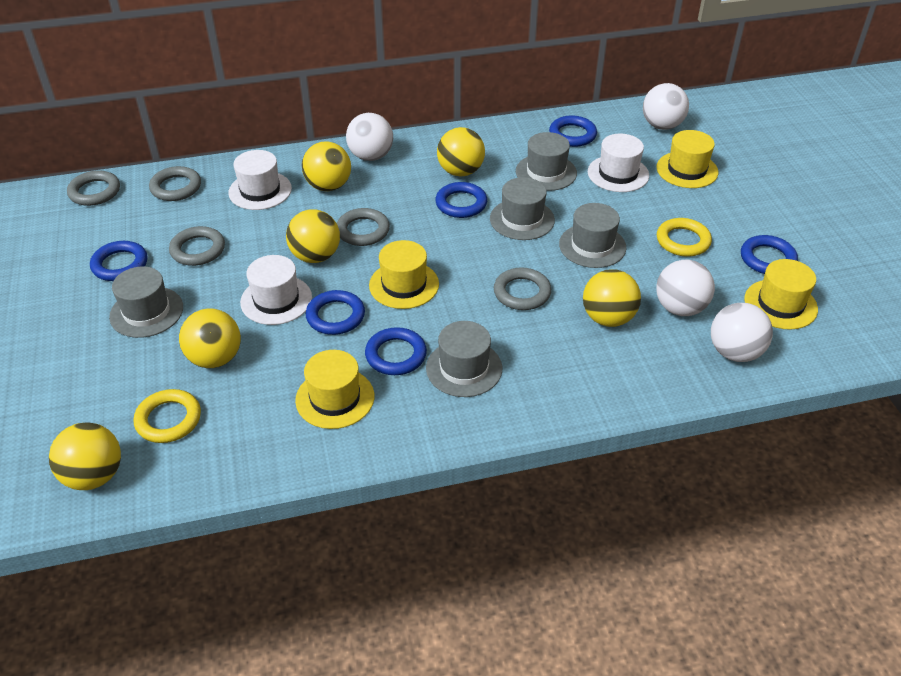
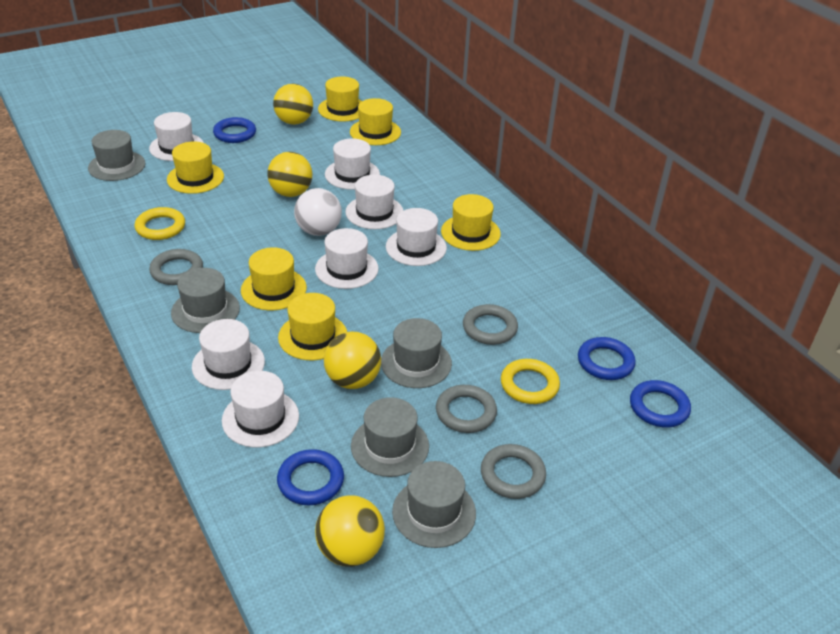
blue ring: [90,241,147,281] [306,290,365,335] [365,327,427,375] [435,182,487,218] [549,115,597,147] [741,235,798,274] = 6 -> [213,117,256,143] [277,449,344,505] [578,337,636,380] [630,380,691,428] = 4
grey ring: [67,170,120,206] [149,166,201,201] [169,226,225,266] [337,208,390,246] [494,268,551,310] = 5 -> [149,249,203,285] [436,385,497,433] [463,304,518,345] [481,444,546,499] = 4
white ball: [346,113,393,161] [643,83,689,130] [656,260,715,316] [711,303,773,362] = 4 -> [294,188,342,236] = 1
white hat: [228,150,292,210] [240,255,312,325] [588,134,649,192] = 3 -> [149,112,204,161] [192,319,265,390] [222,371,299,447] [315,228,379,289] [325,138,380,190] [345,175,404,229] [386,208,447,266] = 7
yellow ball: [49,423,121,490] [179,309,241,368] [286,209,340,263] [302,141,351,191] [437,127,485,177] [583,269,641,327] = 6 -> [267,152,313,197] [273,84,313,125] [315,495,385,567] [324,332,381,389] = 4
yellow hat: [295,350,374,429] [369,240,439,309] [656,130,718,188] [744,259,818,330] = 4 -> [167,141,224,194] [241,247,307,310] [278,293,347,360] [318,77,362,121] [350,98,401,145] [441,194,501,251] = 6

